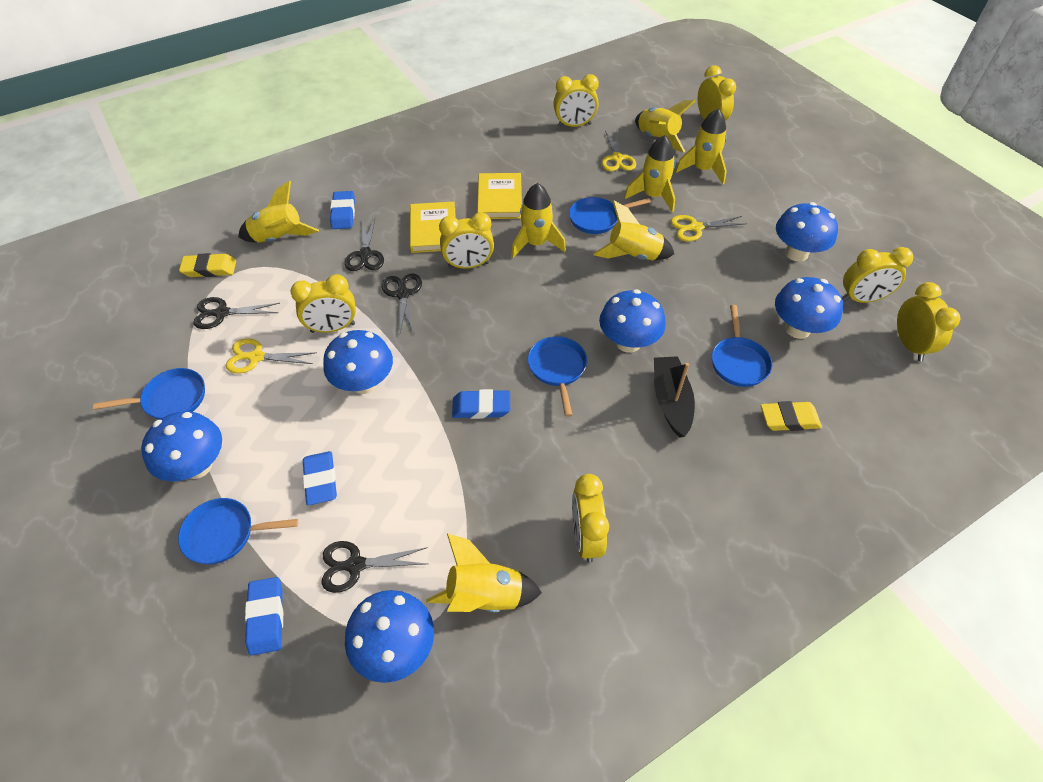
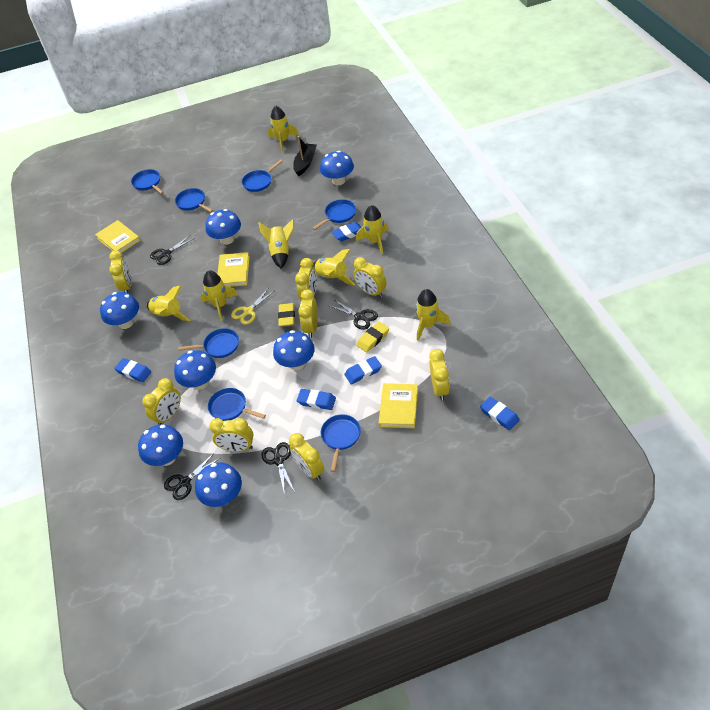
blue eraser: [245,577,283,656] [303,451,337,505] [330,191,355,229] [452,389,510,419] = 4 -> [114,358,151,382] [297,389,336,410] [332,222,362,241] [344,356,382,384] [480,397,519,430] = 5
blue mushroom: [141,411,222,481] [323,330,393,394] [345,590,434,683] [599,289,666,353] [775,277,843,339] [776,202,838,262] = 6 -> [100,292,139,329] [138,424,183,466] [174,350,216,390] [195,462,242,507] [205,209,241,245] [273,330,315,370] [320,151,354,185] = 7
blue pan: [93,368,205,420] [178,498,298,564] [528,336,587,417] [569,197,651,234] [712,305,773,387] = 5 -> [131,169,164,194] [175,188,213,212] [178,328,239,358] [208,388,266,421] [242,159,283,192] [312,199,356,230] [321,414,361,472] = 7
yellow book: [410,201,456,253] [477,173,522,219] = 2 -> [95,220,140,253] [217,252,250,287] [379,383,418,428] = 3
yellow clock: [291,274,356,333] [439,212,494,269] [553,74,599,127] [572,474,609,563] [698,65,736,121] [842,247,913,303] [897,282,960,361] = 7 -> [109,250,132,293] [142,378,181,425] [210,418,254,452] [289,433,324,481] [295,258,317,300] [298,289,318,338] [353,257,387,297] [429,349,450,400] = 8
yellow scissors: [226,338,315,374] [602,129,636,171] [670,215,747,242] = 3 -> [231,289,274,325] = 1

